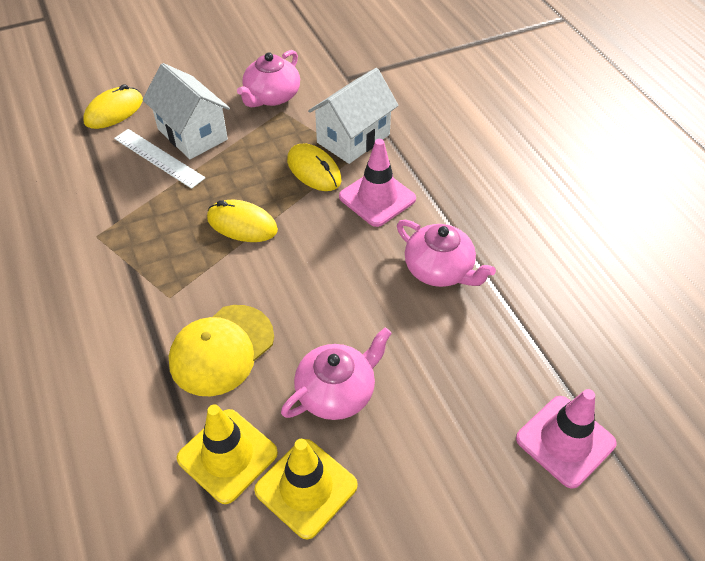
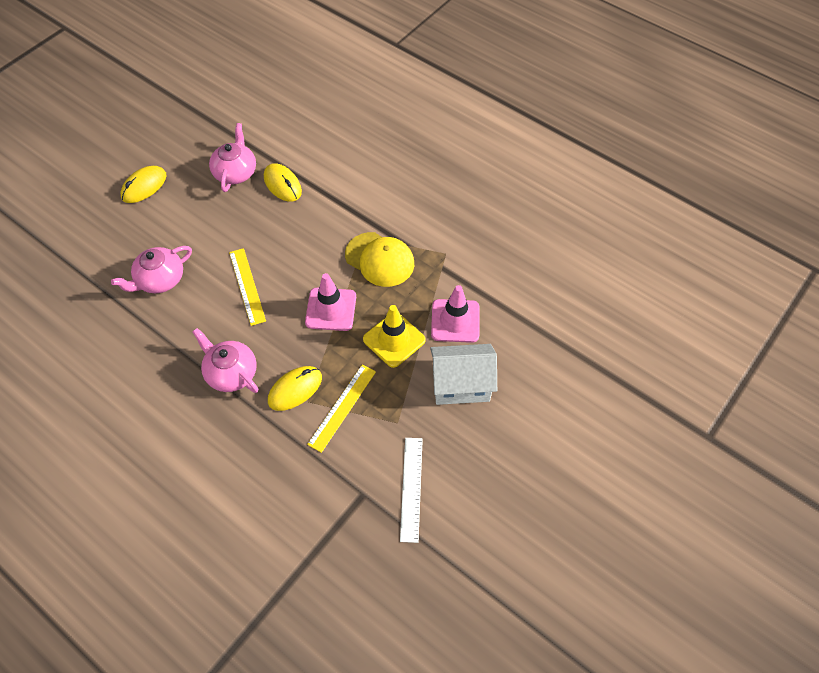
white house: [142,63,230,159] [308,68,399,164] = 2 -> [430,344,497,405] = 1
yellow ruler: none = 0 -> [229,248,266,326] [307,364,376,453] = 2
yellow traffic cone: [177,404,278,504] [254,439,358,539] = 2 -> [363,305,426,368] = 1

